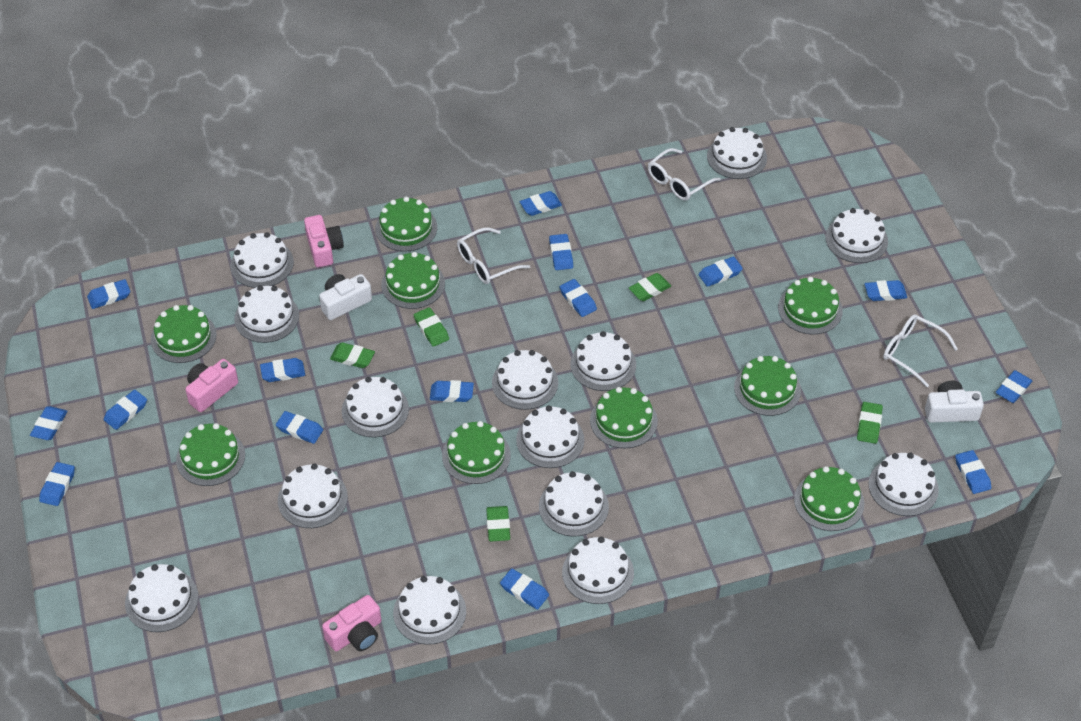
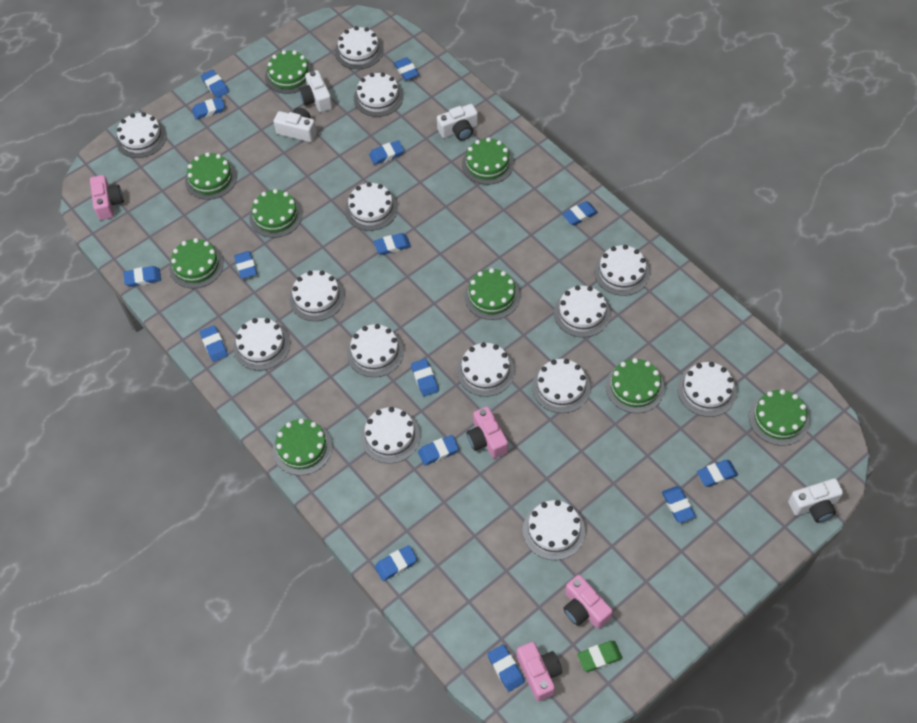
green eraser: [330,342,375,368] [414,307,449,347] [486,506,510,541] [629,273,671,301] [857,402,883,444] = 5 -> [577,641,622,672] = 1
pink camera: [185,359,238,412] [304,215,344,267] [322,595,381,651] = 3 -> [90,175,124,220] [467,407,508,458] [517,642,562,701] [563,575,613,629] = 4
white camera: [319,274,372,320] [925,380,984,422] = 2 -> [273,107,317,142] [299,70,332,112] [437,104,478,141] [788,478,843,522] = 4
white glasses: [457,227,530,284] [648,148,721,200] [883,315,958,387] = 3 -> none = 0

